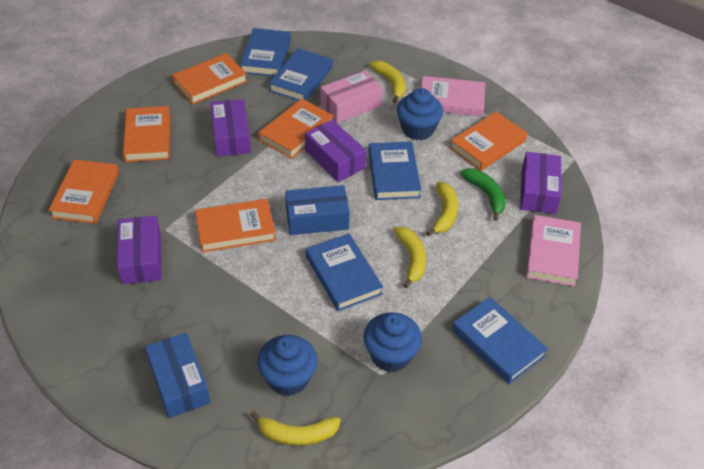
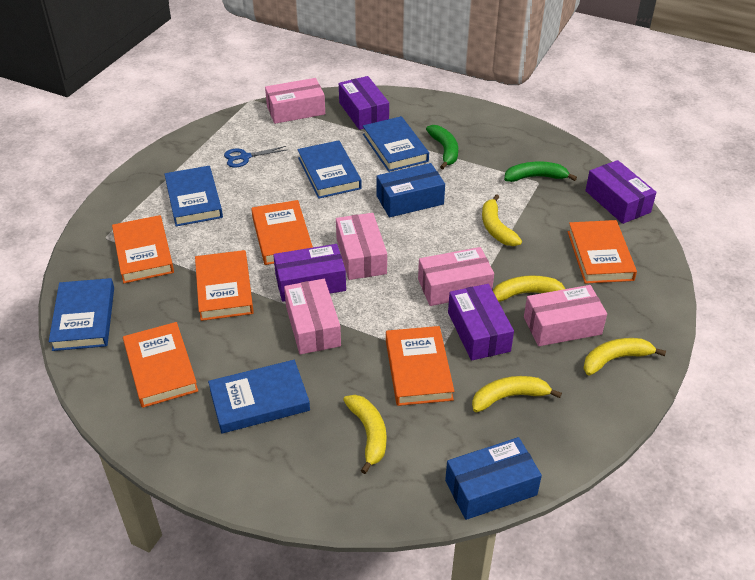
blue cupcake: [257,335,317,396] [363,312,422,372] [397,88,443,140] = 3 -> none = 0
blue scissors: none = 0 -> [224,146,286,168] = 1
green banana: [460,168,506,221] = 1 -> [426,125,458,169] [504,161,577,182] = 2
pink book: [421,76,485,117] [526,215,581,286] = 2 -> none = 0
pink box: [320,71,383,123] = 1 -> [265,78,325,124] [284,279,341,354] [336,213,387,280] [418,247,494,306] [524,285,607,346] = 5
yellow banana: [251,411,341,446] [370,60,405,103] [393,226,426,288] [426,182,458,237] = 4 -> [343,395,386,474] [472,376,562,412] [482,194,522,246] [493,275,565,302] [583,338,666,376] = 5

